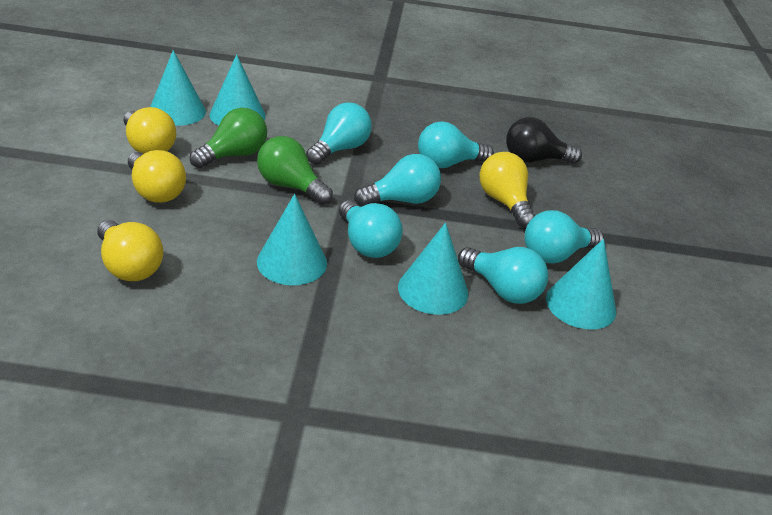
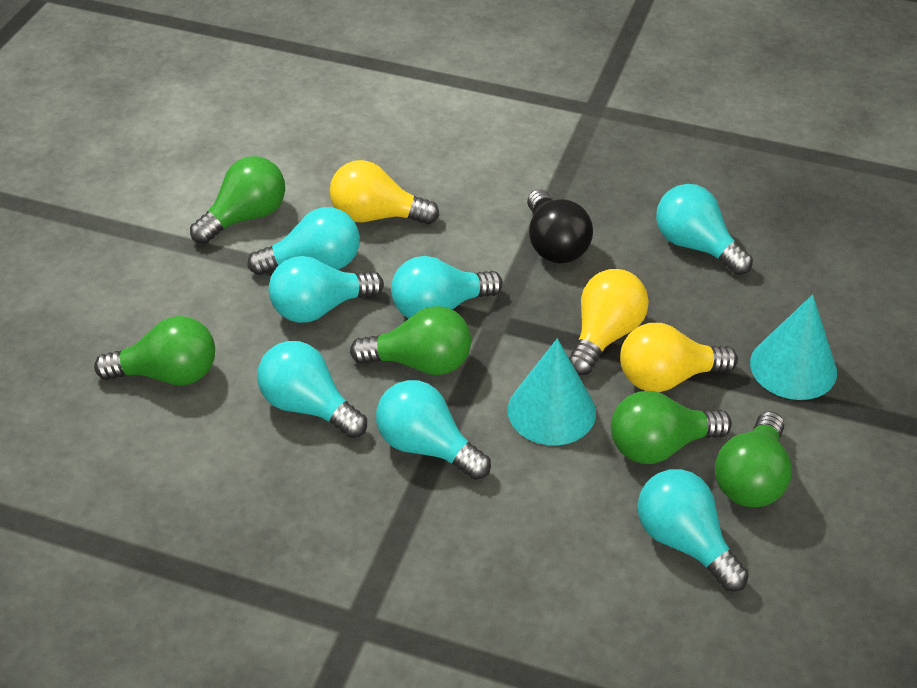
green light bulb: [190,108,267,168] [257,136,333,205] = 2 -> [94,316,215,385] [190,156,285,244] [350,306,471,375] [611,391,732,464] [715,411,792,507] = 5
turquoise cone: [150,50,206,126] [209,54,266,126] [257,194,327,285] [398,223,468,315] [546,239,616,329] = 5 -> [508,338,596,446] [750,295,837,400] = 2
turquoise light bulb: [306,102,372,165] [339,200,403,258] [354,154,441,206] [418,121,494,168] [458,247,548,304] [524,210,604,263] = 6 -> [248,207,360,275] [257,341,367,438] [269,256,384,323] [376,380,491,480] [391,256,503,318] [638,469,749,592] [656,184,753,275] = 7
yellow light bulb: [97,220,163,281] [124,107,176,154] [128,150,186,203] [479,152,535,227] = 4 -> [330,160,439,225] [569,269,649,375] [620,323,738,392] = 3

